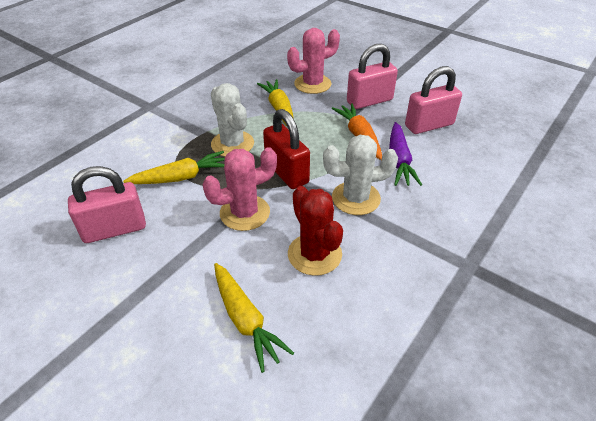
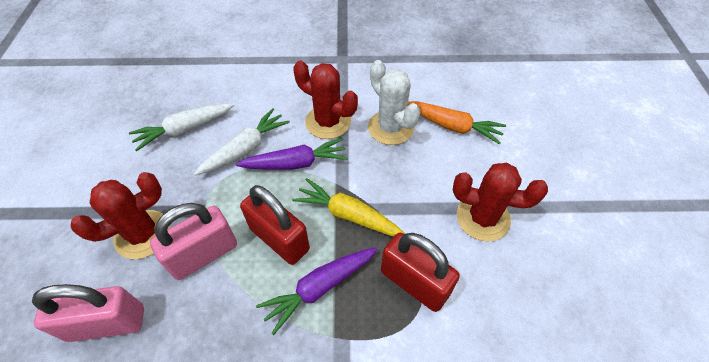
pink cactus: [202,147,277,231] [287,28,340,94] = 2 -> none = 0
pink padlock: [68,166,146,243] [347,44,398,109] [405,66,462,134] = 3 -> [32,284,144,342] [150,203,237,280] = 2
purple carrot: [389,122,422,186] = 1 -> [236,138,348,170] [256,247,377,335] = 2
red cactus: [288,186,343,276] = 1 -> [71,172,170,259] [293,60,358,139] [453,163,548,241] = 3
red padlock: [263,109,310,189] = 1 -> [240,185,310,265] [381,233,460,312] = 2
white cactus: [211,83,254,157] [323,135,398,215] = 2 -> [368,60,421,145] = 1
white carrot: none = 0 -> [129,103,234,151] [194,108,290,176] = 2
yellow carrot: [123,151,225,184] [214,263,294,373] [257,79,294,126] = 3 -> [292,178,405,236] = 1

